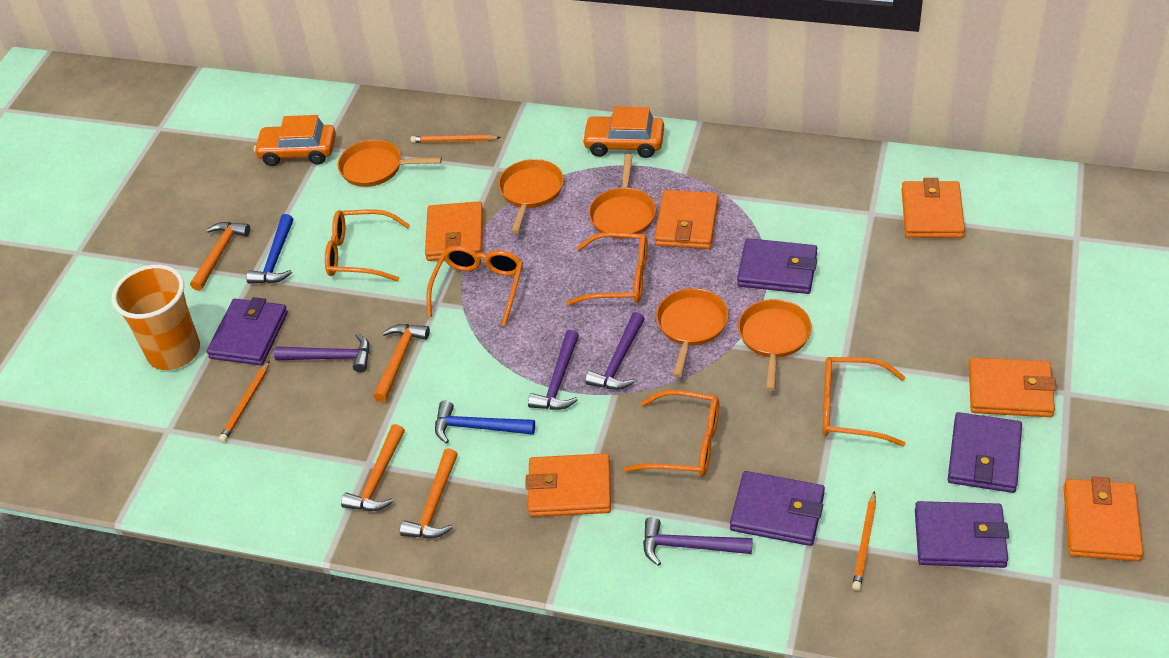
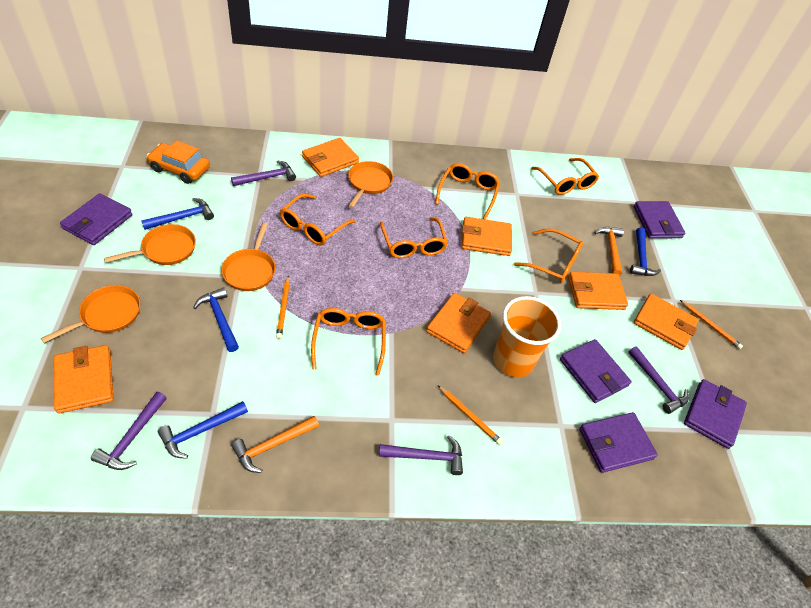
blue hammer: [246,214,293,284] [435,401,535,444] = 2 -> [141,198,214,230] [157,401,248,459] [193,287,239,352] [630,227,661,276] = 4
orange car: [254,115,336,166] [582,107,664,158] = 2 -> [147,140,210,184] = 1
orange glasses: [325,209,410,281] [426,246,523,326] [566,232,648,306] [624,390,719,477] [822,357,905,447] = 5 -> [280,194,356,246] [311,308,386,375] [380,217,448,258] [435,163,500,220] [514,228,584,283] [531,158,599,195] = 6
orange hammer: [190,222,250,291] [341,424,405,511] [373,324,430,402] [400,448,458,538] = 4 -> [231,416,319,473] [594,227,624,276] = 2
orange pan: [338,140,442,187] [498,159,564,234] [589,154,656,239] [656,288,728,378] [738,299,812,391] = 5 -> [41,285,140,343] [104,224,196,265] [221,223,275,291] [348,161,393,208] = 4

